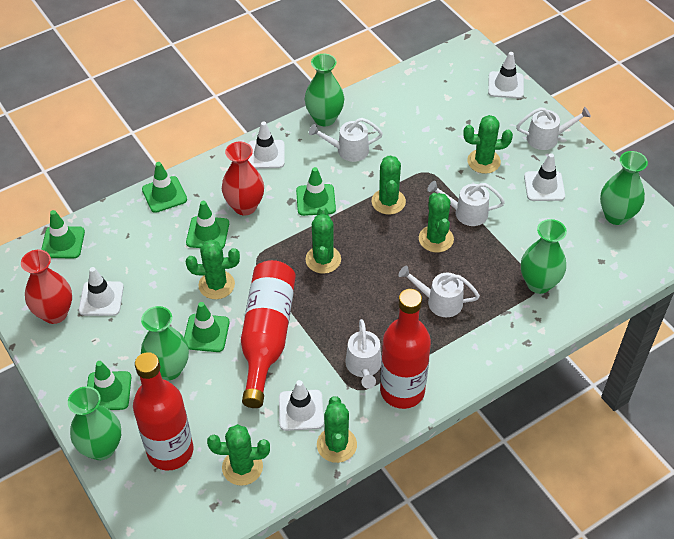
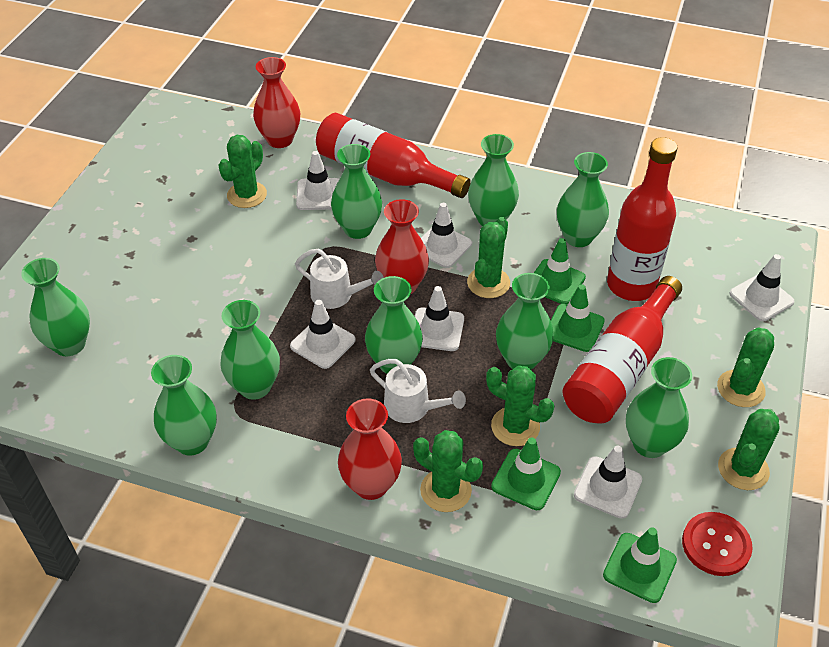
green cactus: [186,240,240,299] [207,424,270,486] [305,207,341,274] [317,396,357,463] [372,156,406,215] [419,193,454,253] [463,115,513,174] = 7 -> [218,135,267,208] [413,430,483,512] [467,217,510,298] [486,366,554,446] [717,327,774,407] [718,409,779,490] = 6
green traffic cone: [41,210,85,258] [87,361,132,410] [142,162,187,213] [184,302,230,352] [186,201,229,249] [296,167,336,216] = 6 -> [491,437,561,510] [534,238,586,304] [550,284,605,352] [603,527,677,603] = 4
green vase: [68,386,121,460] [141,306,189,381] [305,54,344,126] [521,219,567,294] [600,151,648,225] = 5 -> [21,258,90,356] [151,355,217,456] [220,300,280,400] [331,144,382,239] [365,276,423,374] [468,134,519,226] [496,273,554,370] [557,152,609,247] [626,357,692,458] = 9
red button: none = 0 -> [682,512,753,576] = 1
red vase: [21,250,72,324] [222,142,264,215] = 2 -> [253,57,300,148] [338,398,402,500] [375,199,429,294] = 3
white traffic cone: [79,267,124,316] [248,121,284,169] [279,380,324,431] [488,52,524,99] [524,153,565,201] = 5 -> [290,300,355,369] [296,151,339,210] [414,286,464,351] [421,203,472,268] [574,446,642,519] [729,254,795,321] = 6
white watering can: [309,118,383,162] [346,319,381,389] [399,266,480,317] [427,181,505,226] [517,107,591,150] = 5 -> [295,248,384,309] [370,359,466,423] = 2

